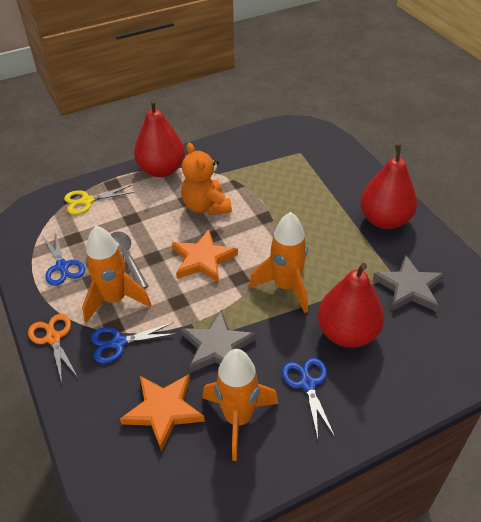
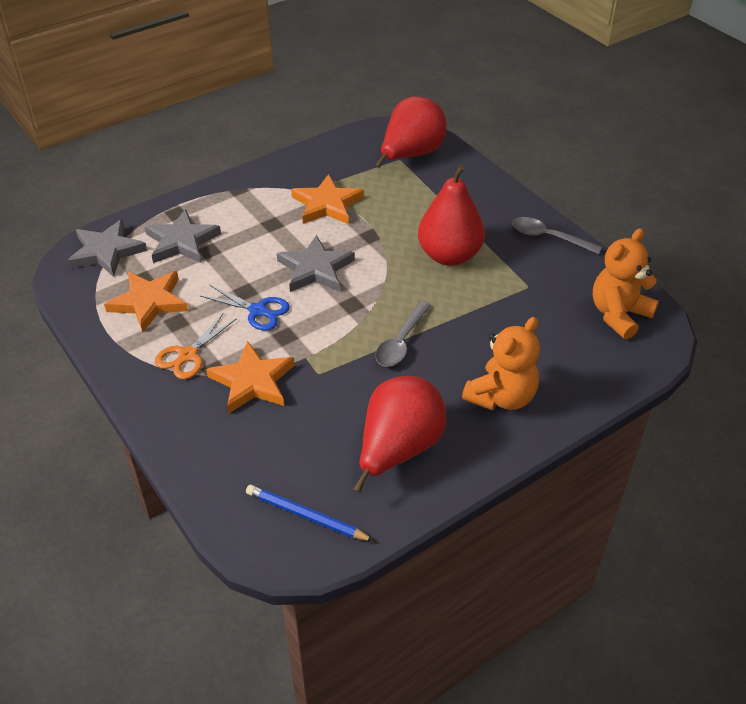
blue pencil: none = 0 -> [246,485,374,541] = 1
blue scissors: [43,232,85,286] [91,322,177,363] [282,358,335,438] = 3 -> [200,285,290,331] = 1
grey spoon: [110,231,149,289] = 1 -> [375,301,431,367] [512,217,602,254] = 2
grey star: [181,310,256,373] [373,255,445,312] = 2 -> [67,219,147,277] [144,209,221,263] [277,235,355,292] = 3
orange rocket: [82,226,151,323] [203,349,279,461] [249,212,308,313] = 3 -> none = 0
orange star: [120,374,205,451] [172,229,238,283] = 2 -> [104,271,188,332] [206,341,295,414] [291,174,364,224] = 3
orange teddy bear: [181,143,232,215] = 1 -> [462,317,540,410] [593,228,659,339] = 2
yellow scissors: [64,185,134,215] = 1 -> none = 0

